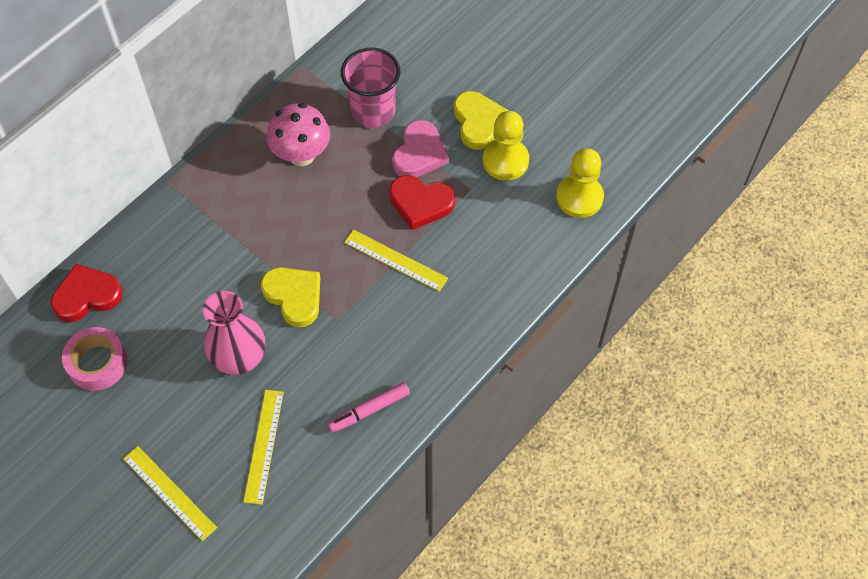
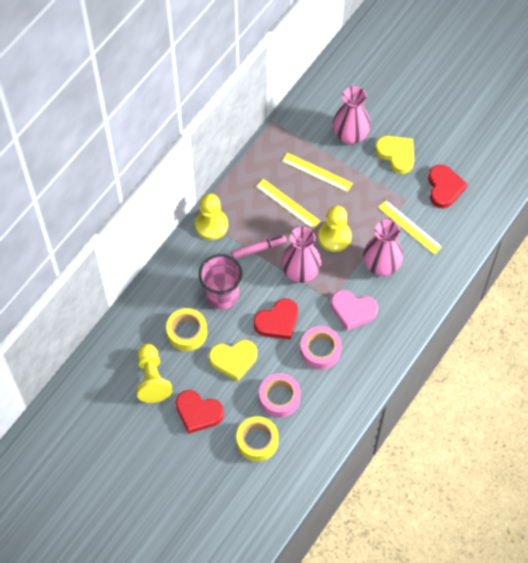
pink mushroom: [267,103,330,166] = 1 -> none = 0
pink tape: [62,327,127,391] = 1 -> [259,373,301,418] [300,326,342,370] = 2
pink vase: [203,291,265,375] = 1 -> [281,226,321,283] [332,86,371,145] [363,220,403,276] = 3
red heart: [51,264,123,322] [389,175,455,230] = 2 -> [176,390,224,434] [254,299,298,340] [428,165,467,208] = 3
yellow pawn: [483,111,529,181] [556,148,604,218] = 2 -> [136,344,173,403] [195,193,228,240] [318,206,352,252] = 3
yellow tape: none = 0 -> [166,308,207,351] [236,416,279,462] = 2

